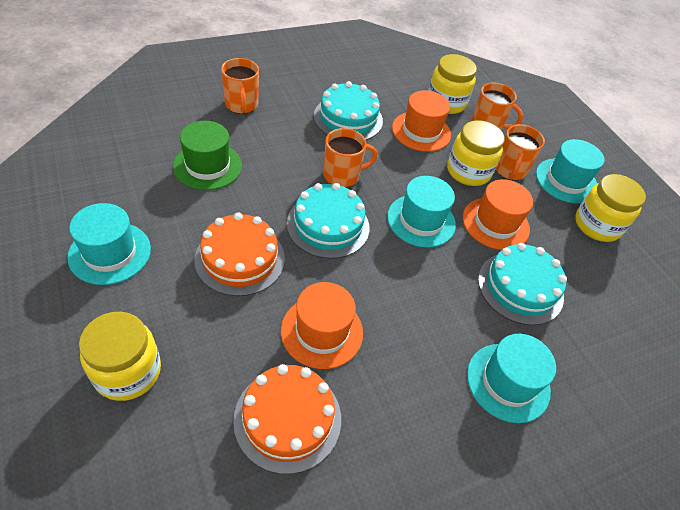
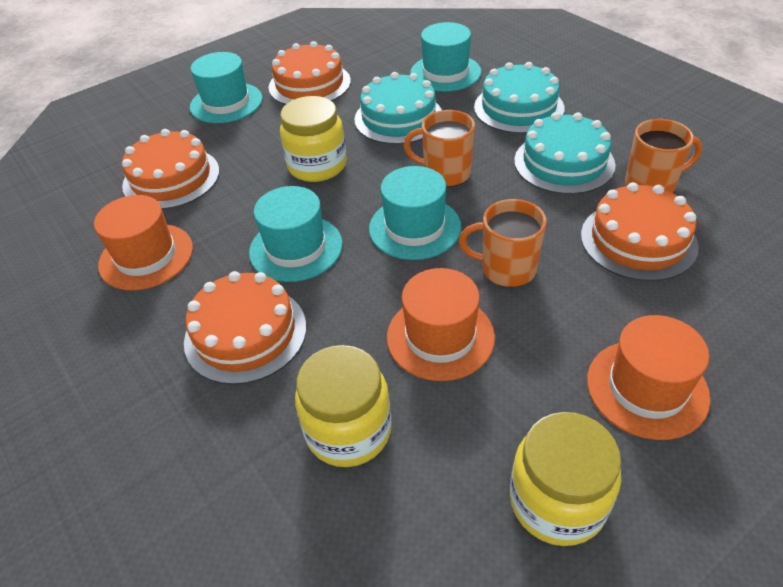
green hat: [173,121,242,190] = 1 -> none = 0
orange cake: [194,213,285,296] [233,364,341,474] = 2 -> [122,129,220,210] [184,271,306,385] [268,41,351,105] [581,182,699,281] = 4
orange mug: [221,58,259,114] [323,128,377,187] [471,83,523,131] [496,124,545,180] = 4 -> [403,110,475,187] [459,199,547,287] [625,119,703,193] = 3
yellow jar: [79,312,161,401] [428,54,477,114] [447,120,505,186] [575,174,646,242] = 4 -> [280,96,347,182] [295,345,392,467] [510,412,621,546] = 3

